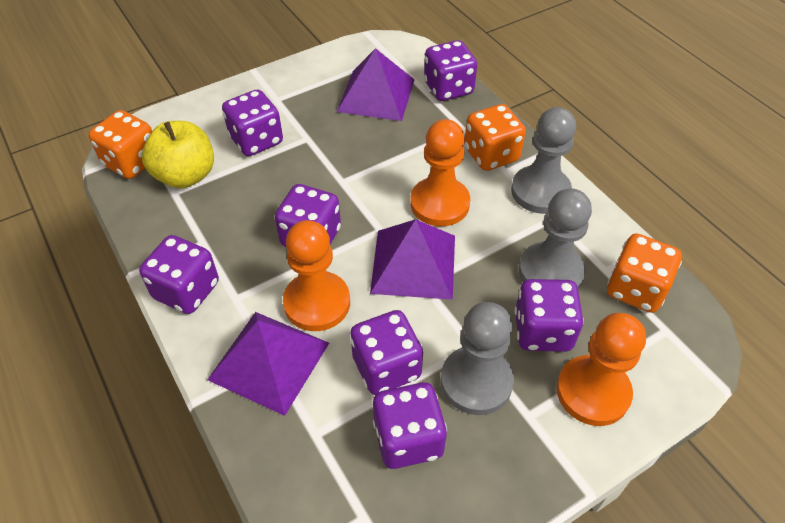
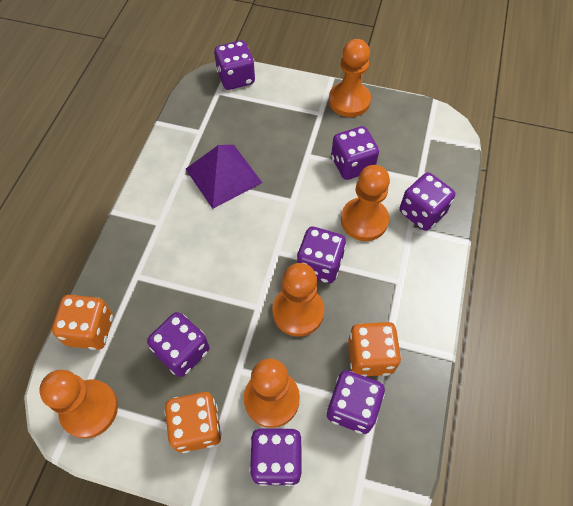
grey pawn: [441,302,514,415] [511,107,576,214] [519,188,592,289] = 3 -> none = 0
orange pawn: [283,220,350,331] [410,119,470,226] [556,313,646,426] = 3 -> [39,370,118,438] [244,358,300,428] [272,263,324,337] [329,39,371,117] [341,165,390,241] = 5
purple pyramid: [207,312,329,416] [337,48,415,121] [370,219,455,300] = 3 -> [186,145,262,209] = 1
yellow apple: [142,121,214,188] = 1 -> none = 0

